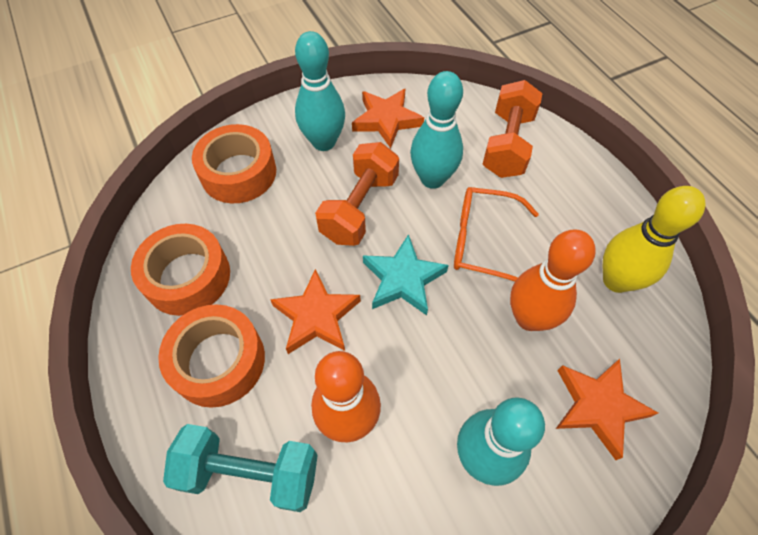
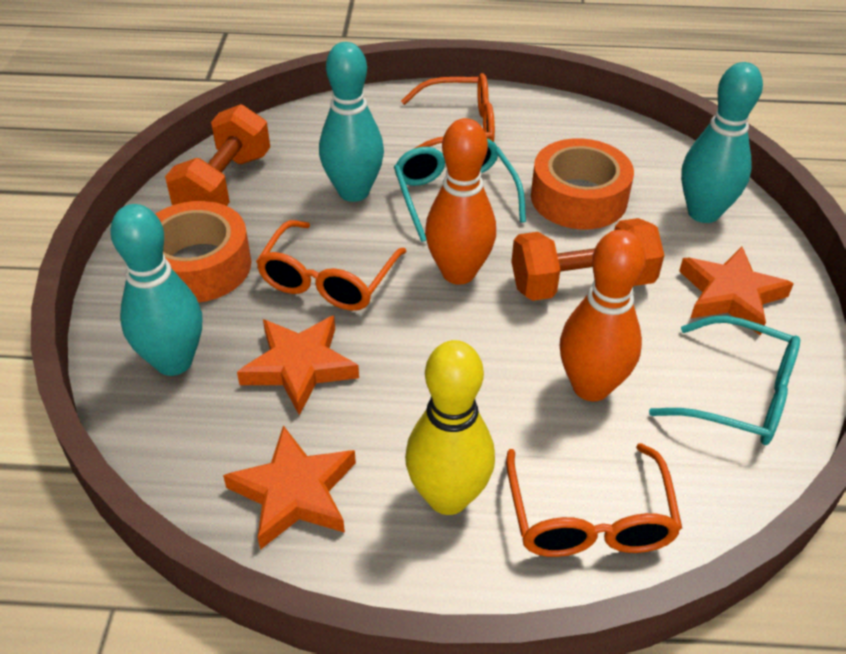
orange glasses: [454,187,539,282] = 1 -> [256,220,407,311] [401,73,495,149] [506,443,682,557] = 3
orange tape: [131,224,230,316] [158,304,265,408] [192,124,276,203] = 3 -> [155,201,251,303] [531,138,634,230] = 2
turquoise dumbbell: [163,424,318,512] = 1 -> none = 0
turquoise glasses: none = 0 -> [394,139,526,242] [649,316,800,445] = 2
turquoise star: [363,234,449,315] = 1 -> none = 0

